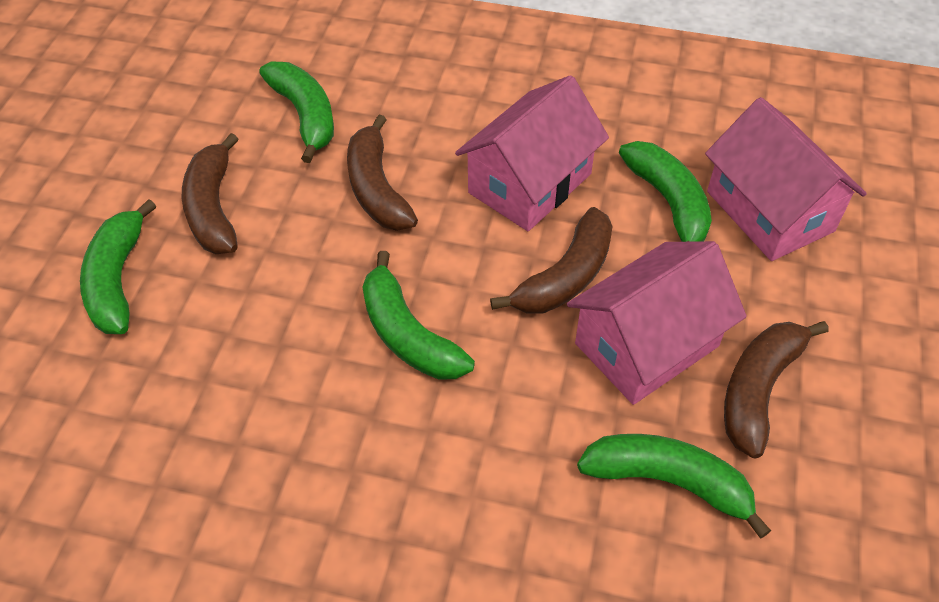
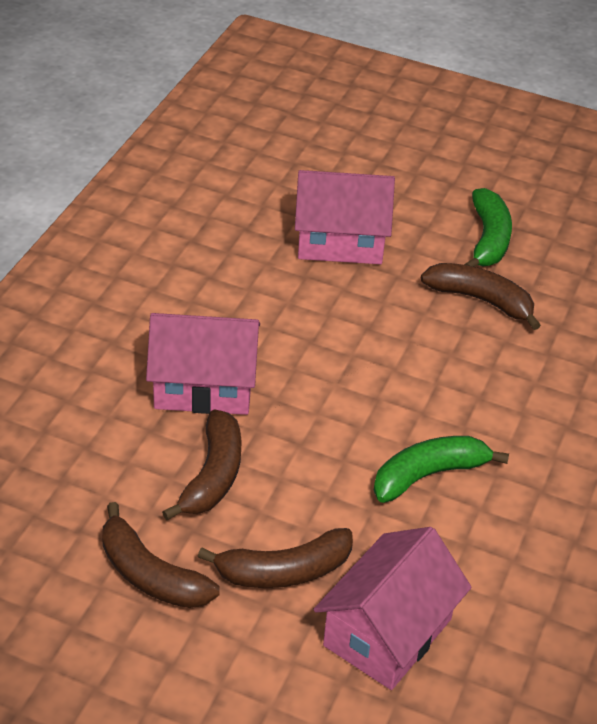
green banana: [80,199,156,334] [259,62,334,163] [363,251,475,380] [577,434,771,538] [619,141,712,242] = 5 -> [374,436,509,503] [464,188,512,267] = 2

